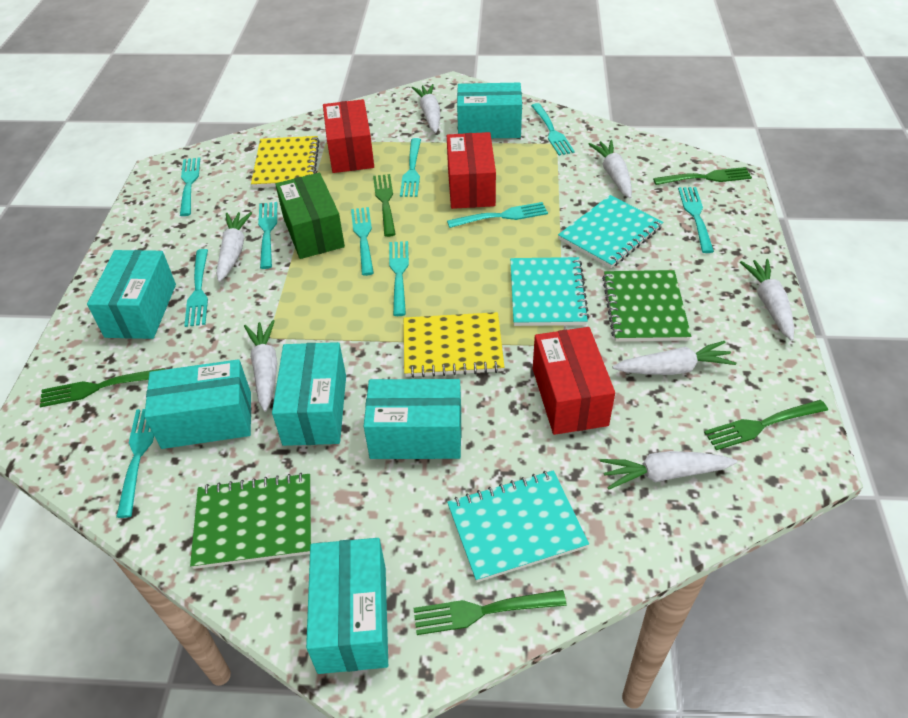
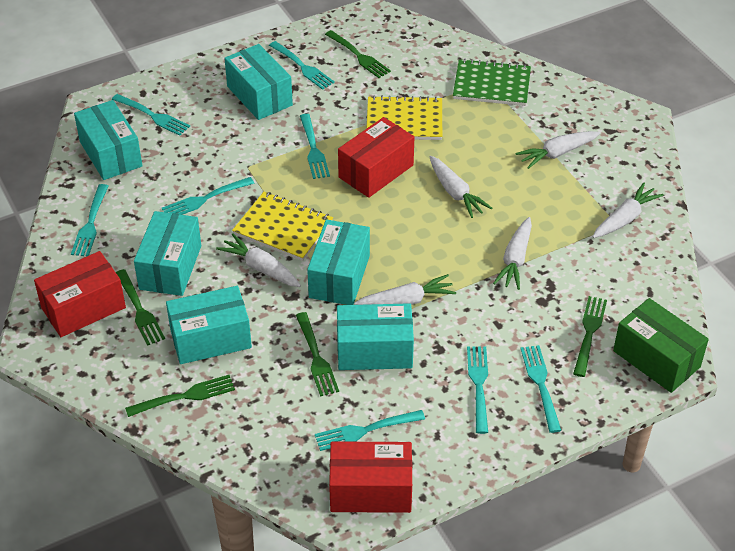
green notebook: [190,472,311,569] [602,270,691,342] = 2 -> [453,59,531,106] = 1
turquoise fork: [116,409,154,518] [180,157,200,216] [184,249,208,327] [258,202,277,269] [351,207,374,276] [389,241,409,316] [400,138,421,197] [447,202,548,228] [531,103,575,156] [678,187,714,253] = 10 -> [71,184,109,256] [112,94,190,136] [162,177,255,215] [269,41,335,90] [300,114,330,179] [315,410,425,451] [467,347,488,434] [520,345,561,433] = 8
turquoise notebook: [447,470,589,582] [510,257,589,326] [558,195,663,268] = 3 -> none = 0
white carrot: [216,212,252,282] [244,320,277,412] [412,84,440,133] [589,140,632,198] [600,451,737,490] [612,341,736,375] [740,259,794,341] = 7 -> [216,233,301,287] [354,274,456,305] [430,156,492,218] [493,217,532,290] [515,131,600,169] [592,182,664,238] = 6

